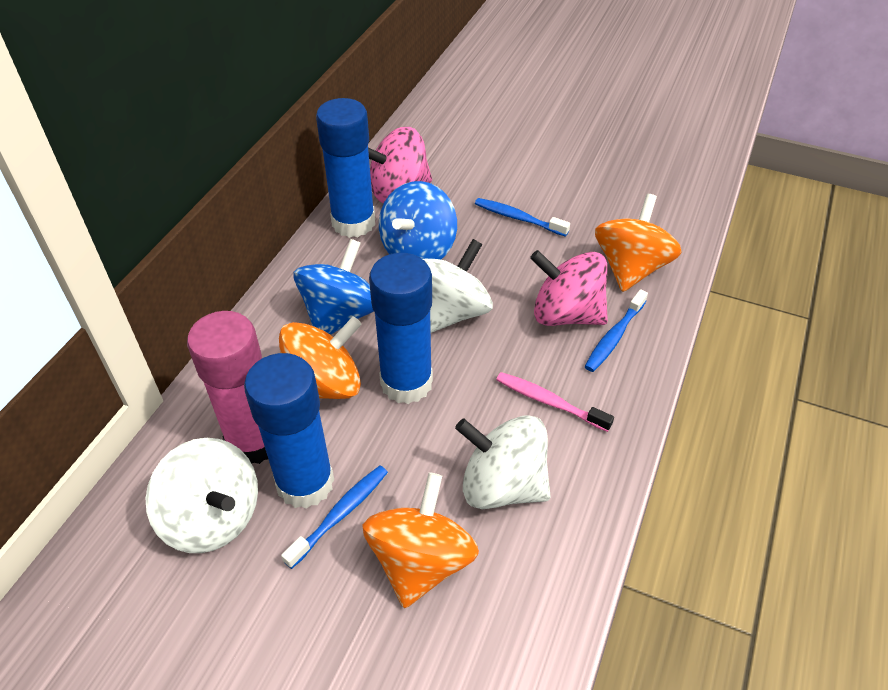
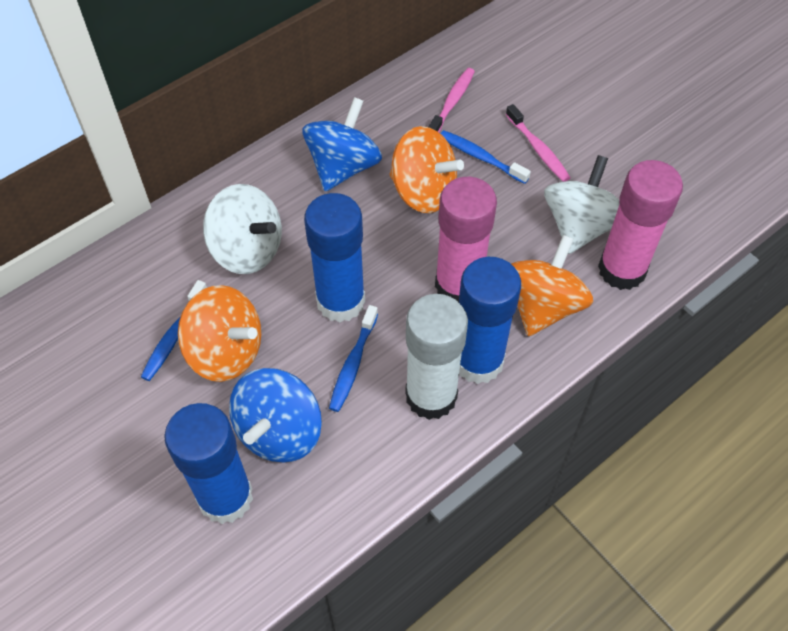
pink glue stick: [187,311,268,464] = 1 -> [435,177,497,302] [598,160,683,290] = 2
pink spinning top: [368,127,432,203] [530,250,608,326] = 2 -> none = 0
pink toothbrush: [496,372,614,432] = 1 -> [428,68,475,132] [506,104,571,182] = 2
white glue stick: none = 0 -> [405,294,468,420] = 1
white spinning top: [146,438,258,553] [423,239,493,333] [455,416,551,509] = 3 -> [203,184,282,274] [544,155,620,254] = 2

